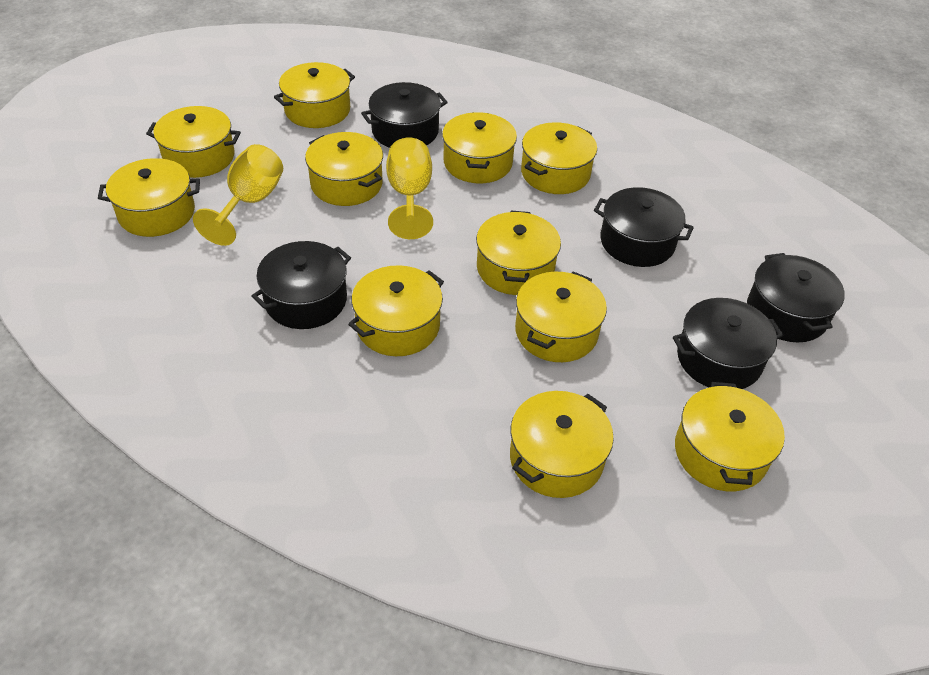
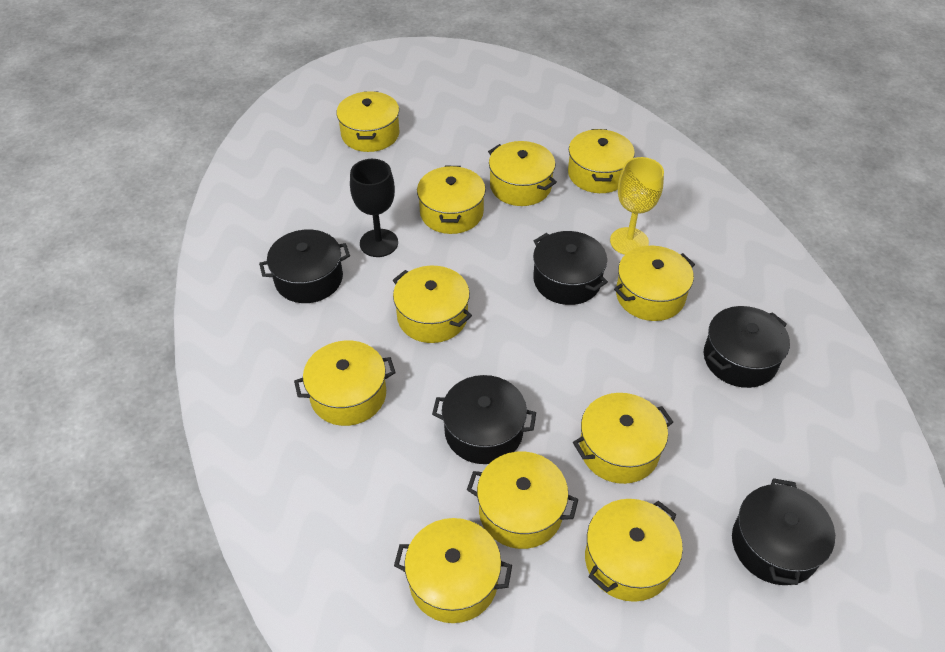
black goblet: none = 0 -> [350,159,398,257] = 1
yellow goblet: [193,144,283,246] [386,138,433,239] = 2 -> [610,157,664,255] = 1

